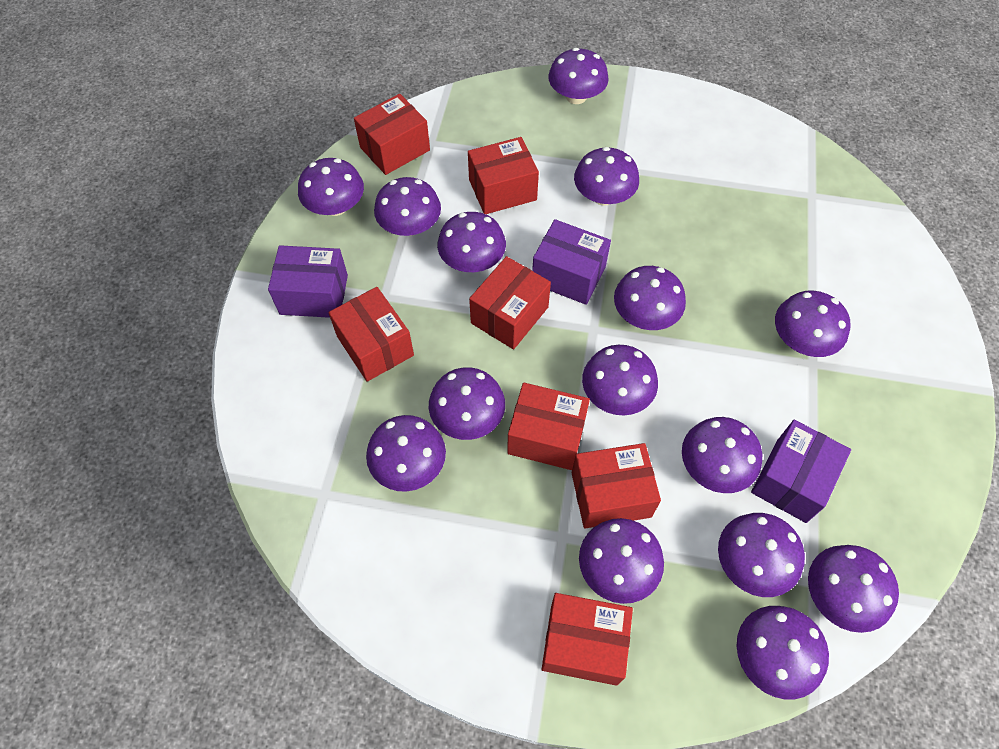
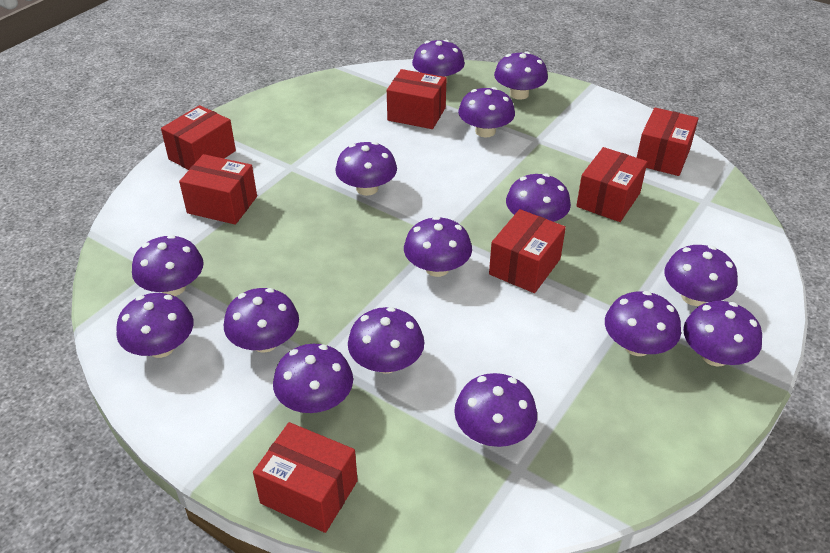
purple box: [268,245,348,318] [532,219,611,305] [751,420,851,523] = 3 -> none = 0

